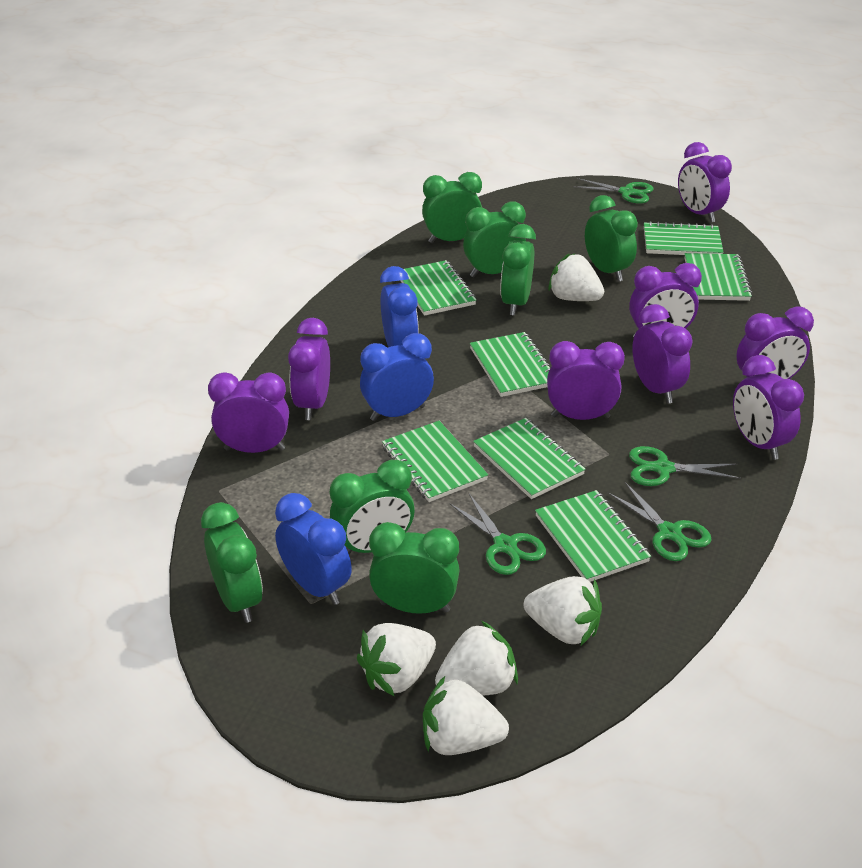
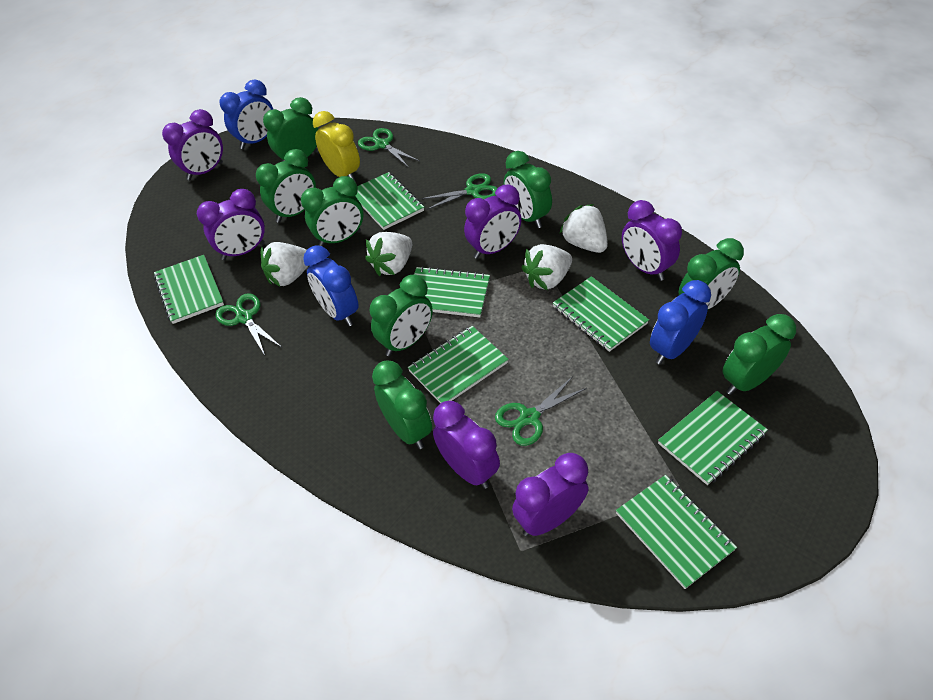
green clock: [201,502,263,623] [330,459,415,554] [369,522,460,614] [422,172,482,243] [463,202,526,277] [500,224,536,315] [585,195,638,282] = 7 -> [256,149,316,223] [263,97,318,161] [301,176,364,247] [370,275,433,356] [372,361,432,449] [504,151,552,228] [679,238,744,309] [723,314,796,395] = 8
purple clock: [208,372,289,453] [288,318,330,420] [547,341,625,420] [629,263,702,337] [632,304,693,404] [678,142,732,222] [733,355,804,460] [736,306,814,379] = 8 -> [162,109,223,181] [197,189,265,260] [433,401,500,489] [464,185,522,259] [512,453,588,536] [622,200,682,281] = 6
white strawberry: [357,623,436,696] [423,676,509,755] [435,621,518,696] [524,576,602,645] [548,253,604,301] = 5 -> [261,242,308,286] [365,232,412,276] [521,244,572,290] [559,204,608,253] = 4
yellow clock: none = 0 -> [313,111,360,181] = 1

